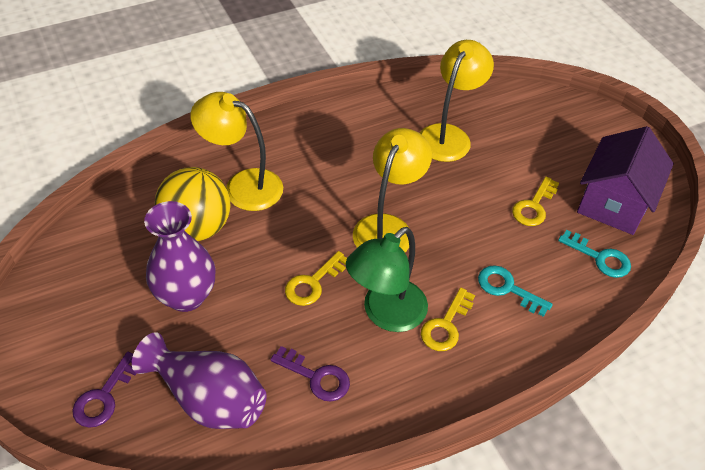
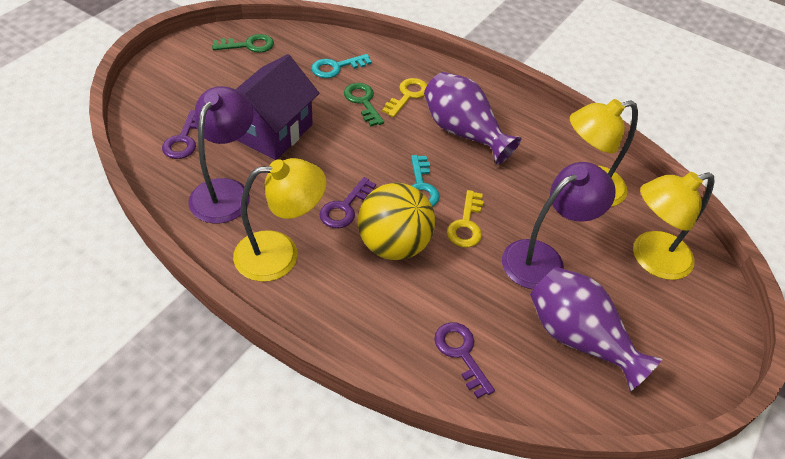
green key: none = 0 -> [212,34,274,53] [344,83,384,126] = 2
green lamp: [346,227,428,332] = 1 -> none = 0
purple key: [72,352,137,428] [270,346,350,401] = 2 -> [162,110,197,159] [320,177,376,228] [434,322,495,399] = 3
purple lamp: none = 0 -> [188,86,254,223] [502,162,616,289] = 2
yellow key: [285,251,347,306] [421,287,475,351] [512,176,559,226] = 3 -> [382,78,428,117] [447,190,483,248] = 2

